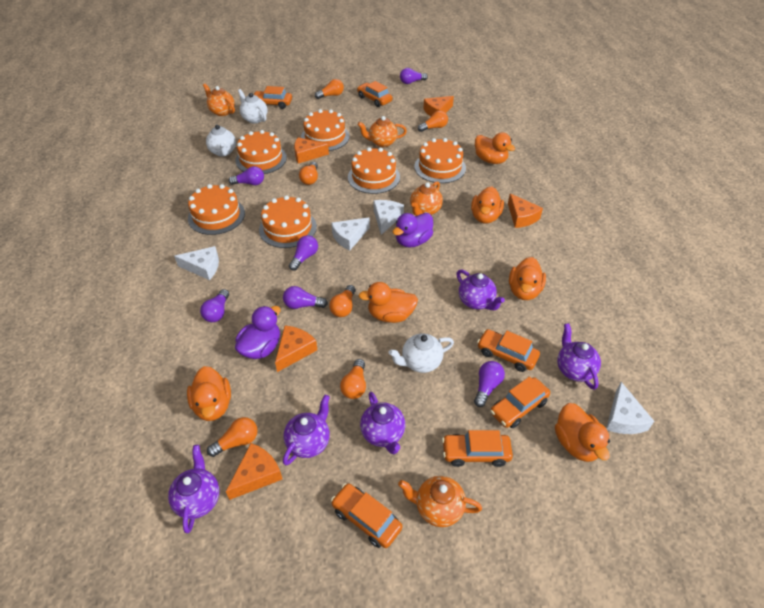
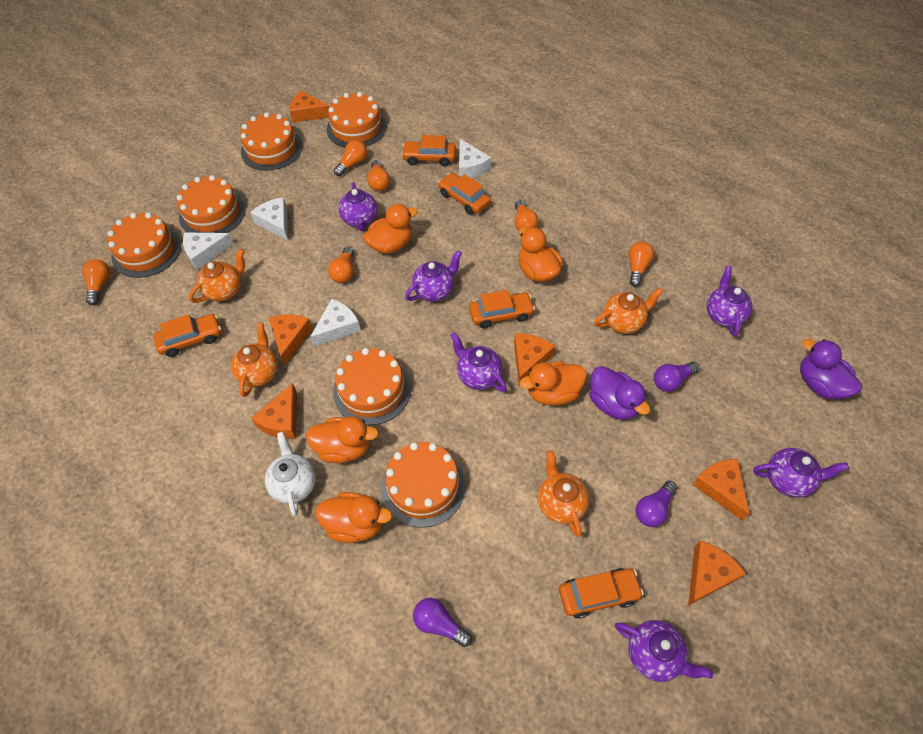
orange car: [253,86,292,109] [331,483,402,548] [357,81,392,107] [442,430,513,467] [477,329,540,372] [490,376,550,428] = 6 -> [153,314,221,357] [401,135,456,166] [438,173,491,215] [469,290,535,328] [559,568,644,619] = 5
orange cheese: [226,443,283,500] [275,325,317,372] [294,137,329,164] [423,96,454,116] [508,193,543,228] = 5 -> [251,383,297,439] [268,314,313,365] [290,90,330,123] [514,334,555,386] [688,541,746,606] [692,459,750,521] = 6
orange duck: [187,366,231,421] [358,282,418,323] [471,186,504,224] [475,132,515,164] [509,257,546,300] [555,403,610,462] = 6 -> [306,416,379,463] [315,492,392,543] [363,204,418,254] [519,227,563,282] [520,361,587,405] = 5
purple light bulb: [200,289,229,322] [228,166,264,185] [283,286,328,309] [289,235,318,271] [400,68,428,84] [474,361,505,407] = 6 -> [413,598,472,647] [636,481,677,527] [654,362,699,392] = 3
purple teapot: [168,445,219,533] [283,395,330,465] [360,392,405,454] [456,269,505,310] [557,323,601,390] = 5 -> [339,182,378,231] [405,250,462,302] [450,332,507,392] [615,620,713,682] [707,266,753,336] [753,448,849,498] = 6
white teapot: [206,124,236,156] [238,89,268,124] [389,334,454,373] = 3 -> [265,432,316,516] = 1

